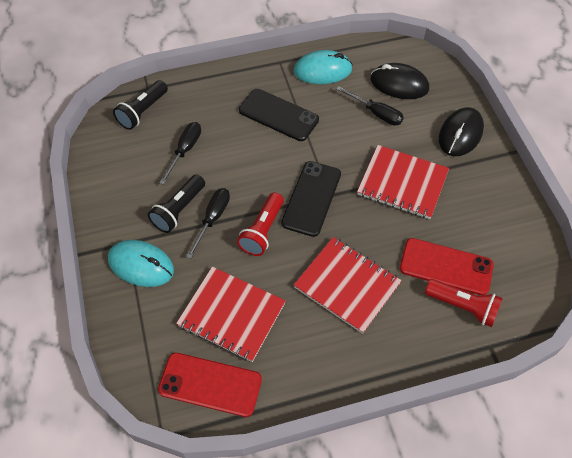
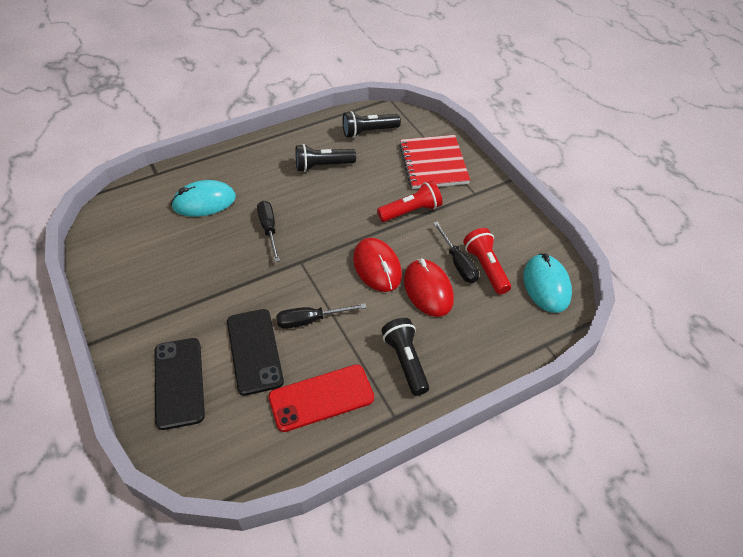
black flashlight: [113,80,168,130] [148,174,205,233] = 2 -> [295,144,356,172] [342,111,401,138] [381,318,429,396] = 3
black mouse: [370,63,429,99] [439,107,484,156] = 2 -> none = 0
red mouse: none = 0 -> [353,238,402,292] [404,259,454,317] = 2
red notebook: [176,267,286,362] [294,237,402,334] [357,145,449,219] = 3 -> [399,135,470,189] = 1
red phone: [158,353,262,417] [400,238,494,295] = 2 -> [268,364,374,432] = 1

